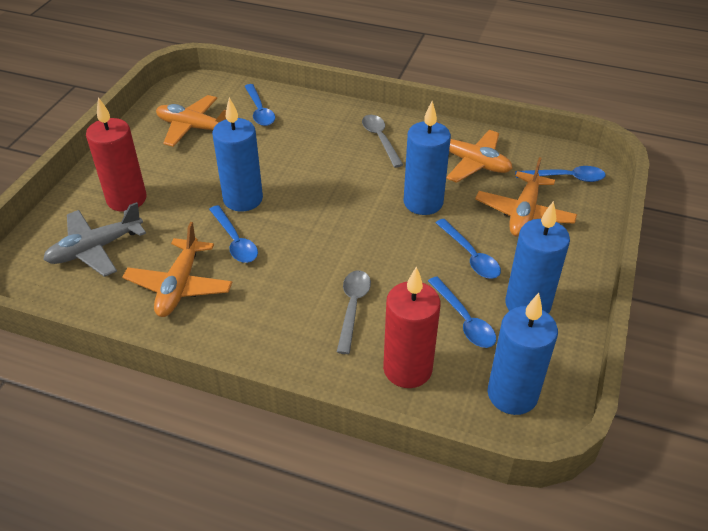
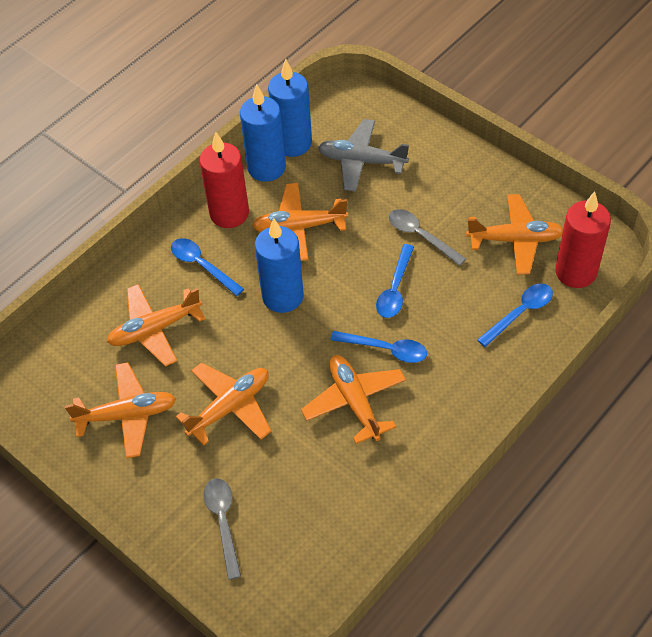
blue candle: [212,97,263,212] [404,101,451,215] [488,293,558,415] [505,201,570,314] = 4 -> [240,84,286,182] [255,218,304,313] [268,59,312,157] = 3
blue spoon: [209,205,258,263] [245,84,275,126] [428,277,496,348] [436,219,501,279] [515,166,606,182] = 5 -> [171,238,244,296] [330,331,427,363] [376,244,414,318] [477,283,553,347] = 4
orange plane: [122,222,232,317] [156,95,226,147] [436,121,513,183] [475,157,577,237] = 4 -> [65,362,176,459] [107,284,205,367] [176,363,271,446] [252,183,348,261] [301,355,406,444] [466,194,563,275] = 6

